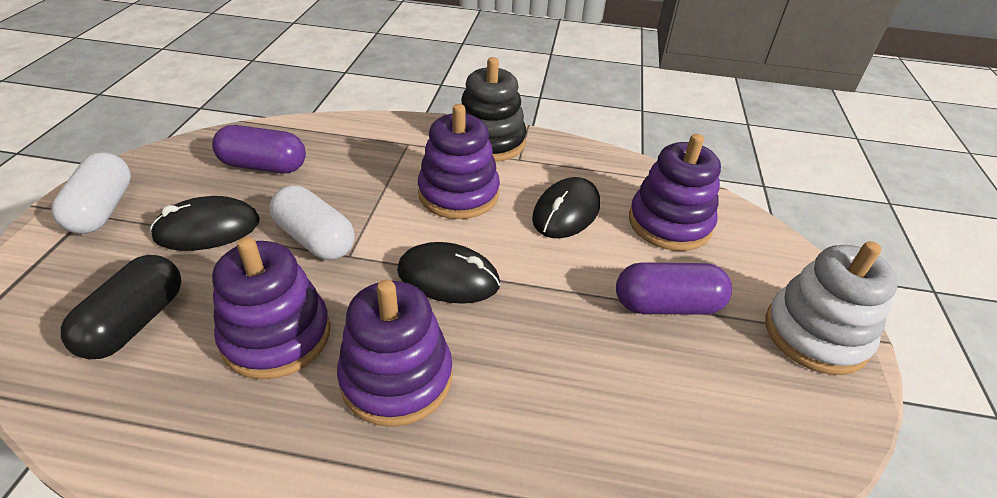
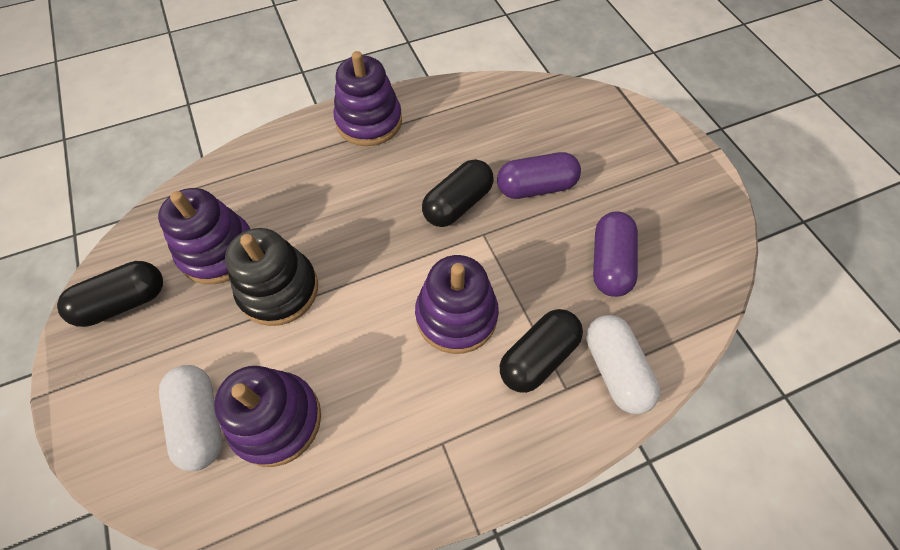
black capsule: [61,255,181,359] = 1 -> [57,261,163,327] [422,159,494,227] [500,309,583,393] = 3
black mouse: [150,196,260,251] [397,242,500,304] [532,177,600,238] = 3 -> none = 0
white stacking toy: [765,241,898,375] = 1 -> none = 0

